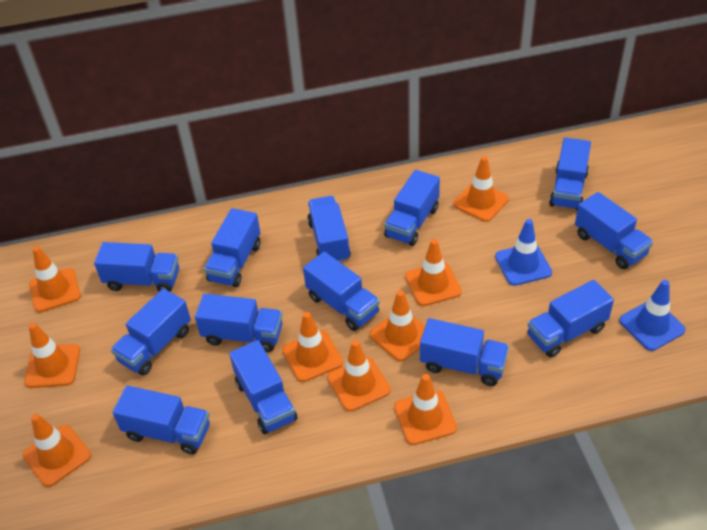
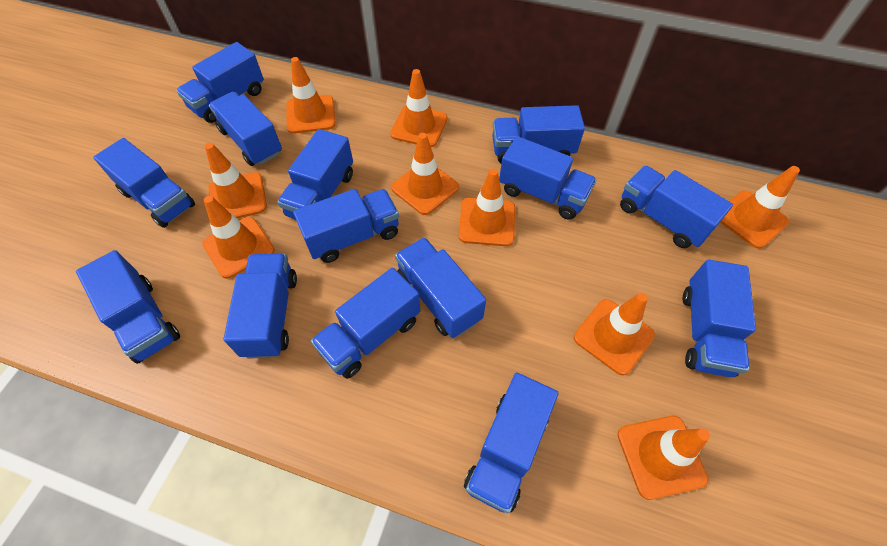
blue traffic cone: [495,219,552,286] [619,280,686,351] = 2 -> none = 0
blue truck: [94,242,179,292] [111,289,191,375] [112,386,210,455] [195,294,282,352] [204,208,260,287] [229,340,297,434] [303,252,380,331] [307,196,351,262] [384,170,440,246] [420,318,509,386] [527,280,614,358] [549,137,591,210] [575,192,653,269] = 13 -> [76,250,180,364] [93,138,195,228] [176,42,264,123] [209,92,282,166] [223,253,297,359] [277,129,353,219] [293,189,399,263] [311,268,420,379] [395,237,486,338] [464,373,558,513] [492,105,585,163] [499,136,597,220] [620,166,733,248] [683,260,756,377] = 14

